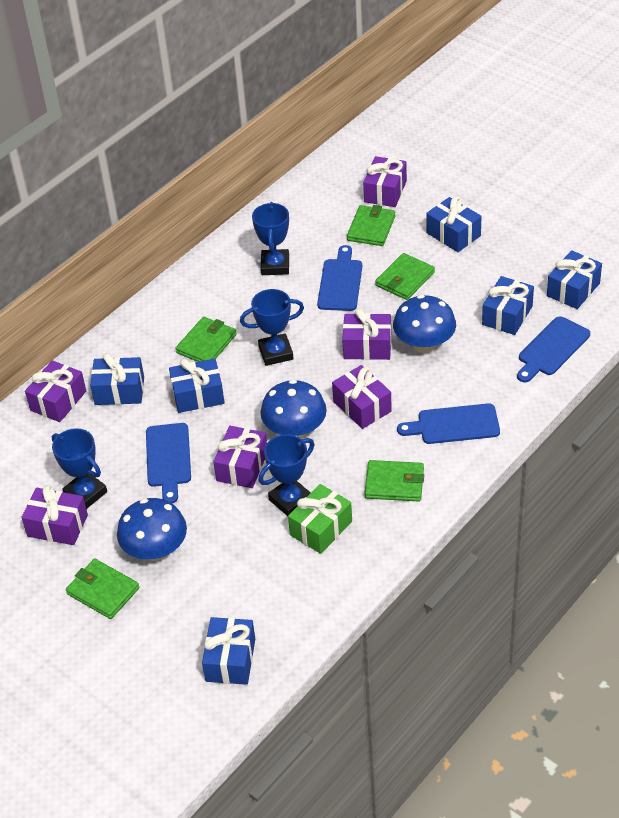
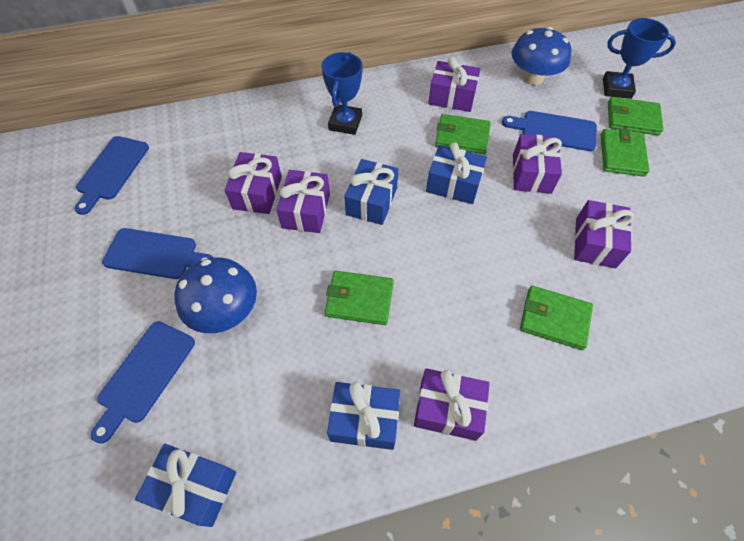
blue gift: [90,353,144,405] [169,358,225,413] [202,617,255,685] [426,196,482,252] [482,276,534,335] [547,250,602,309] = 6 -> [135,444,236,527] [327,382,400,450] [344,159,398,225] [426,142,487,204] = 4
blue mushroom: [117,498,187,561] [261,380,327,439] [393,295,456,353] = 3 -> [174,257,257,333] [512,27,571,85] = 2
blue trophy: [52,428,107,509] [240,289,304,366] [252,202,289,275] [259,434,314,516] = 4 -> [321,52,363,135] [603,18,676,99] = 2
green gift: [288,484,352,554] = 1 -> none = 0

